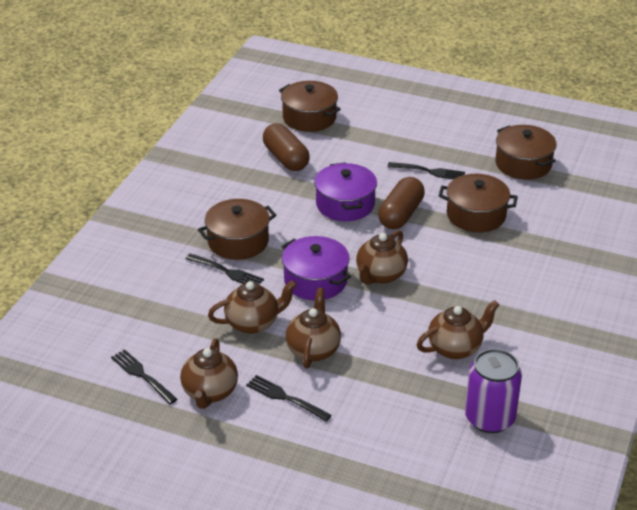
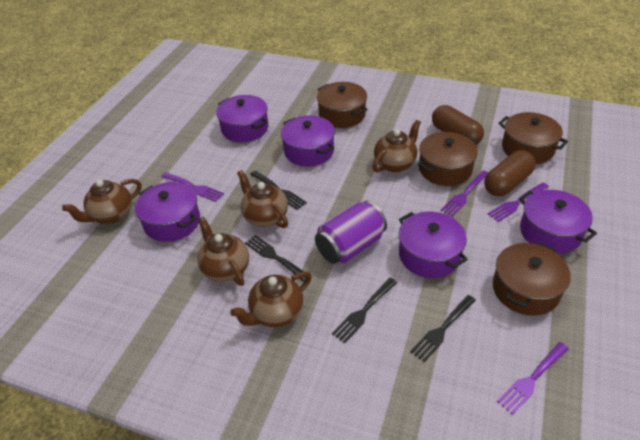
purple fork: none = 0 -> [161,172,224,202] [441,171,488,217] [488,183,549,222] [497,342,569,415] = 4
purple pot: [281,236,351,300] [314,162,377,221] = 2 -> [135,182,200,242] [216,95,268,142] [281,116,335,166] [399,211,468,278] [519,190,597,254] = 5

